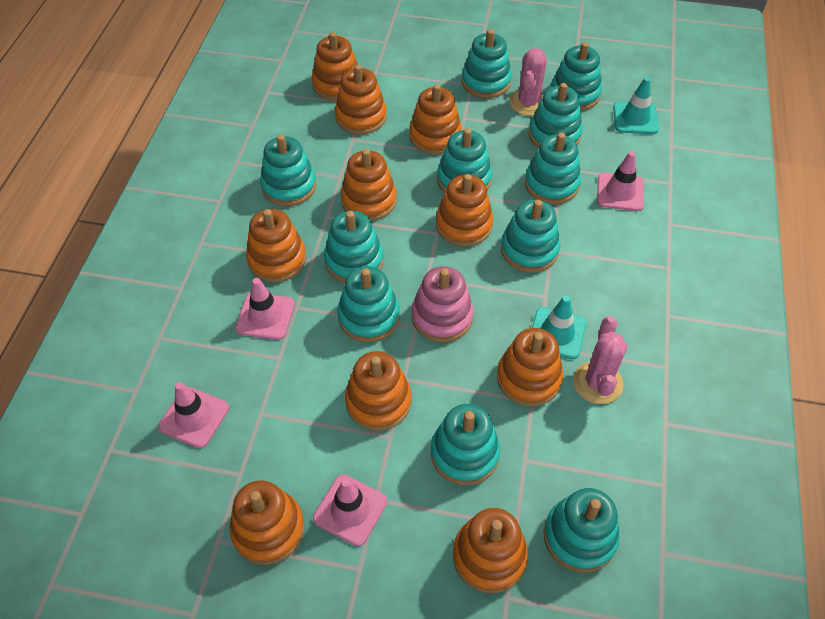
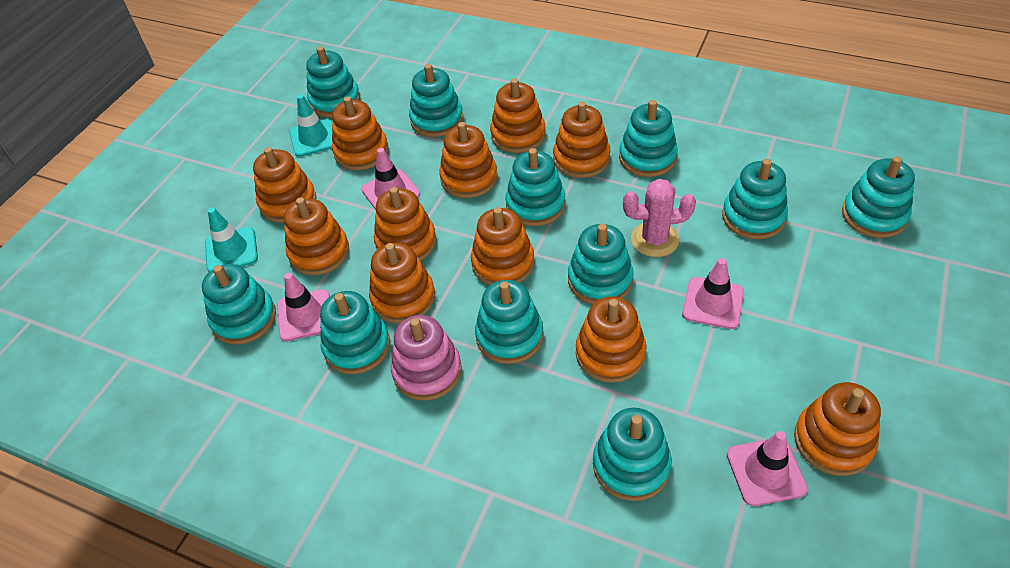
orange stacking toy: [230,480,305,565] [246,209,306,282] [312,32,358,101] [335,65,387,135] [341,149,397,221] [345,351,412,431] [409,84,462,155] [436,174,493,246] [453,508,528,593] [497,328,563,406] = 10 -> [253,147,316,223] [284,197,349,275] [332,96,389,170] [369,243,435,323] [374,187,436,261] [439,122,498,198] [471,207,535,285] [490,78,546,153] [553,102,610,178] [576,296,646,383] [794,382,881,476] = 11
pink cactus: [509,48,547,116] [573,316,627,404] = 2 -> [623,179,696,257] = 1

